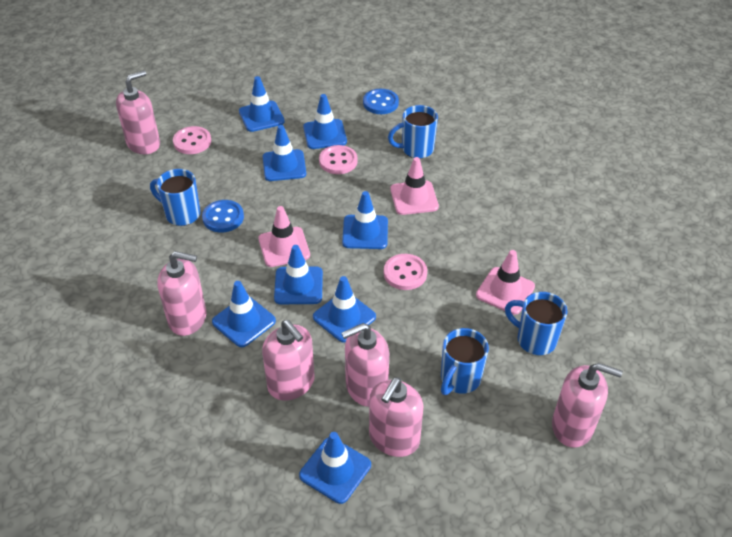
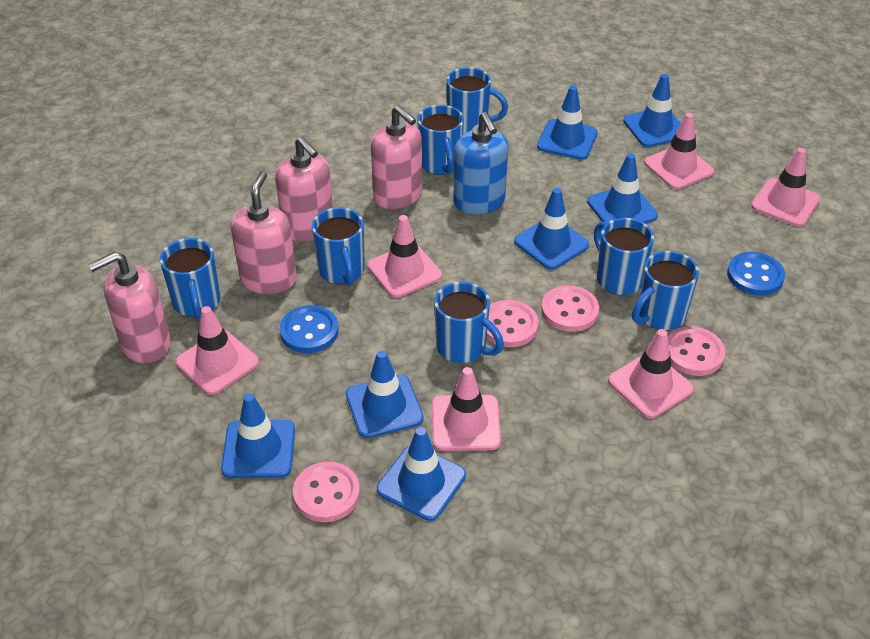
blue mug: [150,169,200,226] [388,105,438,158] [441,328,489,395] [505,292,567,355] = 4 -> [160,238,220,319] [312,207,365,286] [417,105,464,175] [434,282,504,363] [446,67,508,134] [594,218,654,295] [632,251,699,330] = 7
blue soap dispenser: none = 0 -> [453,112,508,214] = 1
blue traffic cone: [212,281,276,347] [239,76,285,132] [263,125,306,181] [274,245,323,304] [299,432,371,504] [303,94,347,149] [313,276,376,343] [342,191,388,249] = 8 -> [221,393,295,478] [346,350,424,438] [377,427,466,521] [514,188,589,270] [537,86,598,160] [587,153,658,223] [623,74,681,147] = 7
pink button: [173,126,211,154] [319,145,357,174] [384,254,427,290] = 3 -> [293,462,360,522] [487,300,539,347] [541,285,599,332] [668,326,725,376] = 4
pink soap dispenser: [116,70,160,154] [157,251,206,336] [262,320,315,401] [341,323,389,407] [369,377,423,457] [552,363,623,448] = 6 -> [88,252,171,363] [230,171,297,294] [275,137,333,241] [371,105,422,209] = 4
pink traffic cone: [259,206,310,267] [390,157,439,215] [476,250,535,315] = 3 -> [176,306,259,395] [367,215,442,298] [432,367,501,451] [608,329,694,418] [644,113,714,189] [751,148,820,227] = 6

